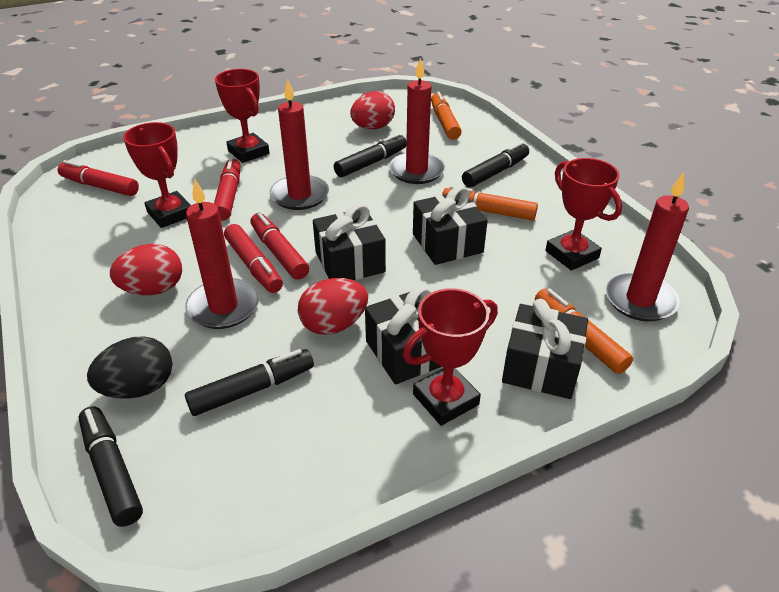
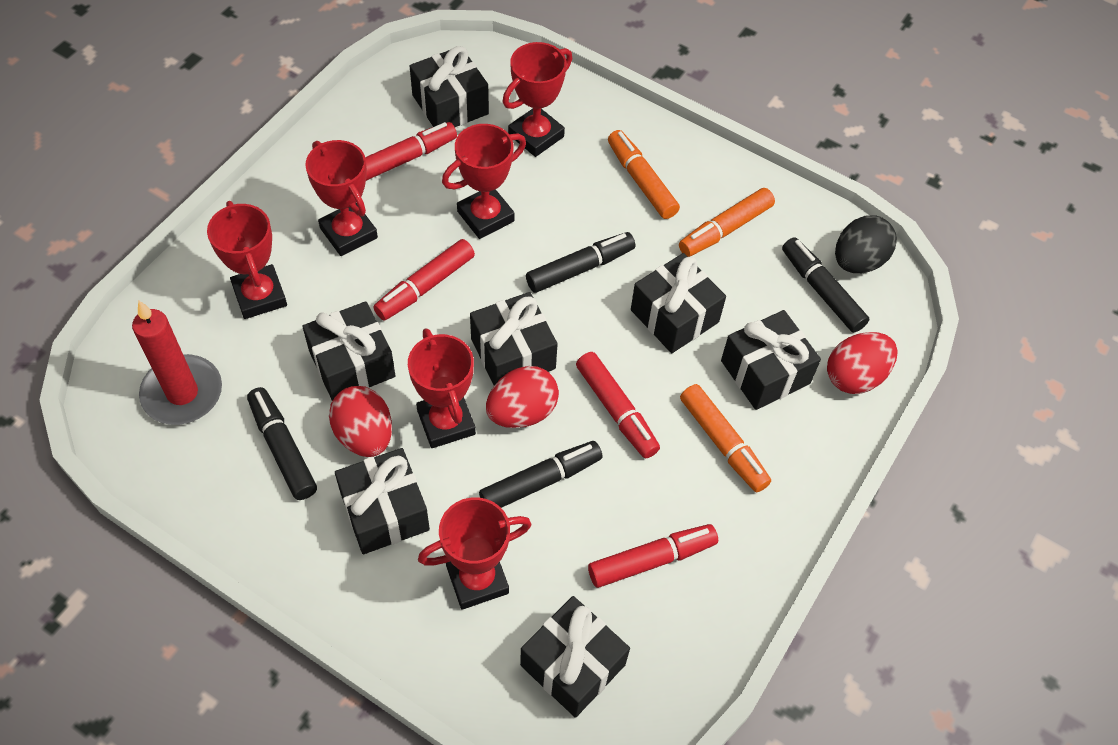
black gift: [313,204,386,280] [365,286,441,384] [413,186,488,265] [502,299,588,399] = 4 -> [302,301,395,401] [335,448,430,554] [410,46,489,127] [470,292,558,385] [520,596,630,718] [631,253,726,353] [721,310,821,410] = 7
red candle: [185,179,259,329] [270,79,329,210] [389,58,445,184] [605,172,689,322] = 4 -> [132,301,222,425] = 1
red trophy: [123,122,191,228] [215,69,269,163] [403,288,498,426] [545,158,622,271] = 4 -> [207,201,287,319] [305,140,378,256] [408,328,476,448] [418,497,532,610] [442,124,526,239] [503,42,572,157] = 6

